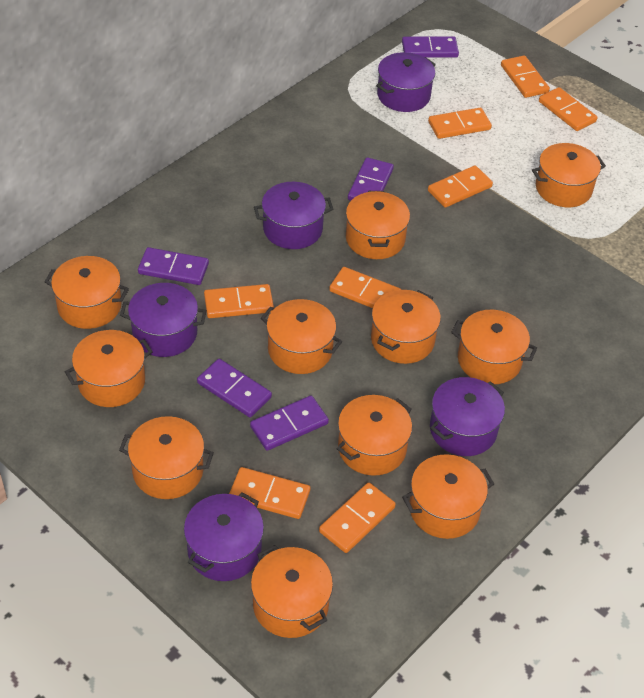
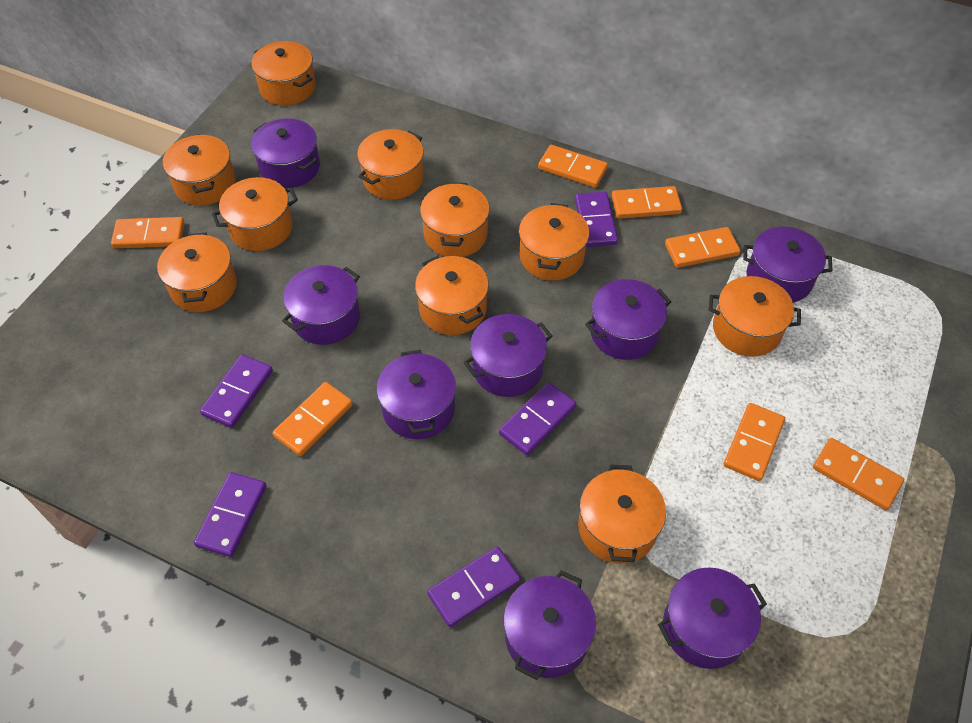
orange domino: [204,284,274,318] [229,467,310,519] [319,482,396,553] [329,267,401,308] [428,108,492,139] [428,166,493,208] [501,55,550,98] [539,87,597,131] = 8 -> [111,217,185,248] [272,382,353,456] [538,145,608,188] [612,186,682,219] [665,227,741,268] [723,403,785,481] [813,438,904,510] = 7
orange pot: [45,256,129,329] [65,330,153,407] [119,416,214,499] [251,545,333,638] [261,299,342,374] [337,395,412,476] [346,191,410,259] [371,290,441,364] [402,454,494,539] [451,310,537,384] [532,143,606,207] = 11 -> [157,233,237,312] [163,134,236,206] [212,177,298,251] [251,41,316,106] [357,129,424,200] [415,256,489,335] [420,182,489,257] [519,203,589,281] [578,464,666,564] [708,276,801,357] = 10
purple pot: [120,283,207,357] [184,492,264,581] [254,182,333,249] [376,52,436,112] [430,377,505,456] = 5 -> [251,118,320,188] [282,265,360,345] [377,350,456,439] [463,314,552,397] [503,570,596,680] [585,279,671,360] [658,568,767,669] [743,226,832,303] = 8

